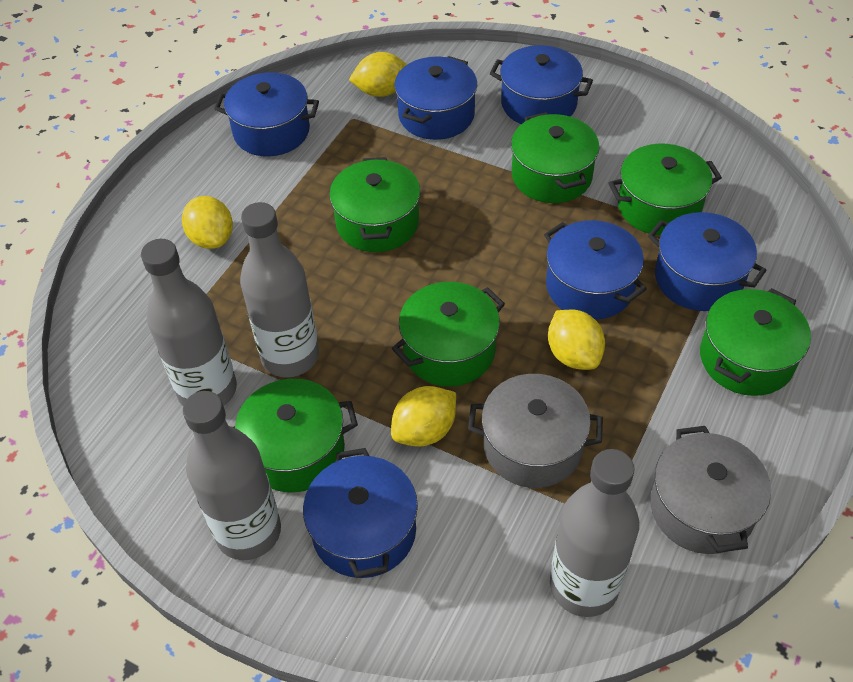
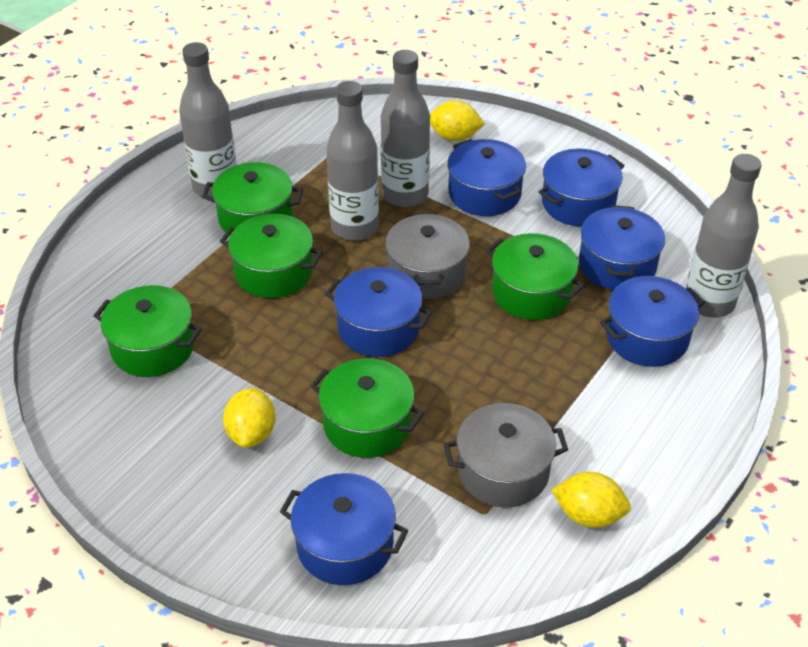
green pot: [234,379,358,493] [329,157,420,252] [392,282,505,386] [511,112,599,203] [609,144,722,235] [700,288,811,396] = 6 -> [93,285,202,377] [202,162,303,236] [220,214,323,298] [311,358,424,458] [486,233,585,320] = 5
yellow lemon: [182,196,233,249] [349,52,407,97] [391,386,456,447] [548,310,605,370] = 4 -> [223,388,275,448] [430,100,485,141] [552,472,631,528] = 3

